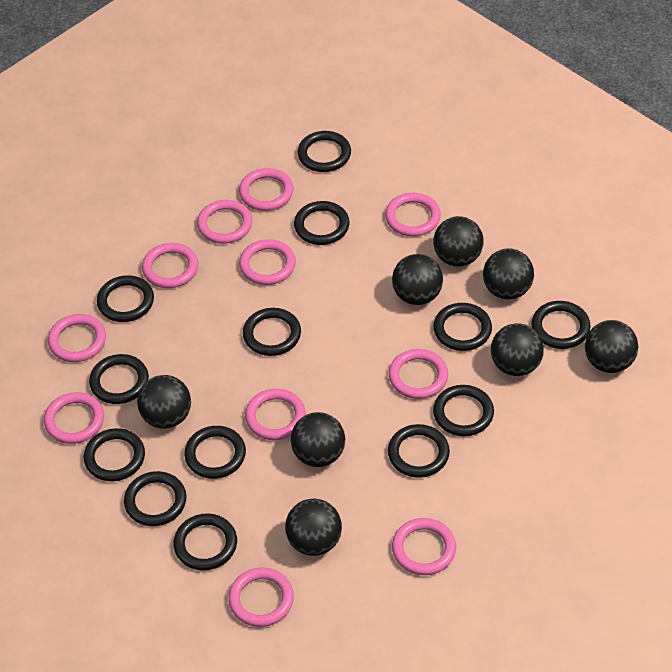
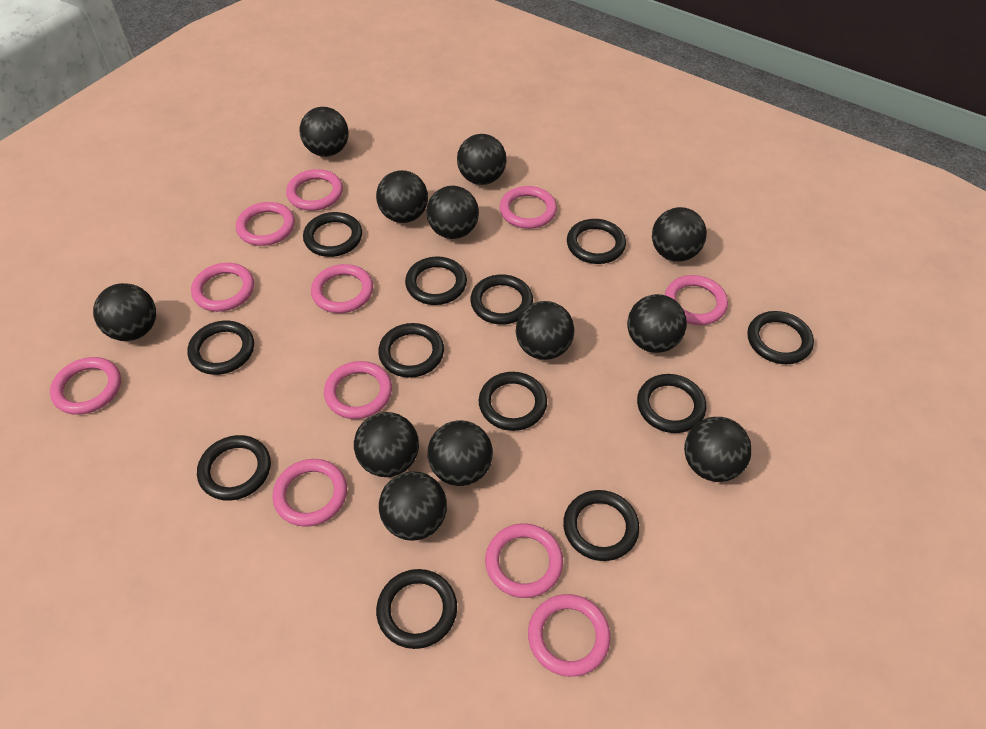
black ball: [137,375,191,429] [285,499,342,556] [291,412,345,467] [392,254,443,305] [433,216,484,267] [483,249,534,299] [491,323,544,376] [585,320,638,373] = 8 -> [93,283,156,341] [300,107,349,157] [354,412,419,477] [376,170,428,223] [379,471,447,541] [426,186,479,239] [428,420,493,486] [457,134,506,185] [516,301,575,360] [627,294,687,353] [652,207,707,262] [684,417,752,482] = 12
black ring: [84,428,145,481] [89,354,149,404] [97,275,154,322] [124,471,187,526] [173,513,237,571] [184,426,246,479] [243,308,301,356] [294,201,350,245] [298,131,351,172] [388,424,450,478] [433,303,492,351] [433,385,494,436] [531,301,591,349] = 13 -> [187,320,254,375] [197,435,271,501] [303,212,362,257] [376,569,457,649] [378,323,444,378] [405,256,467,305] [470,274,533,325] [479,372,547,431] [563,490,640,561] [567,219,626,264] [637,374,706,433] [747,311,814,364] = 12

